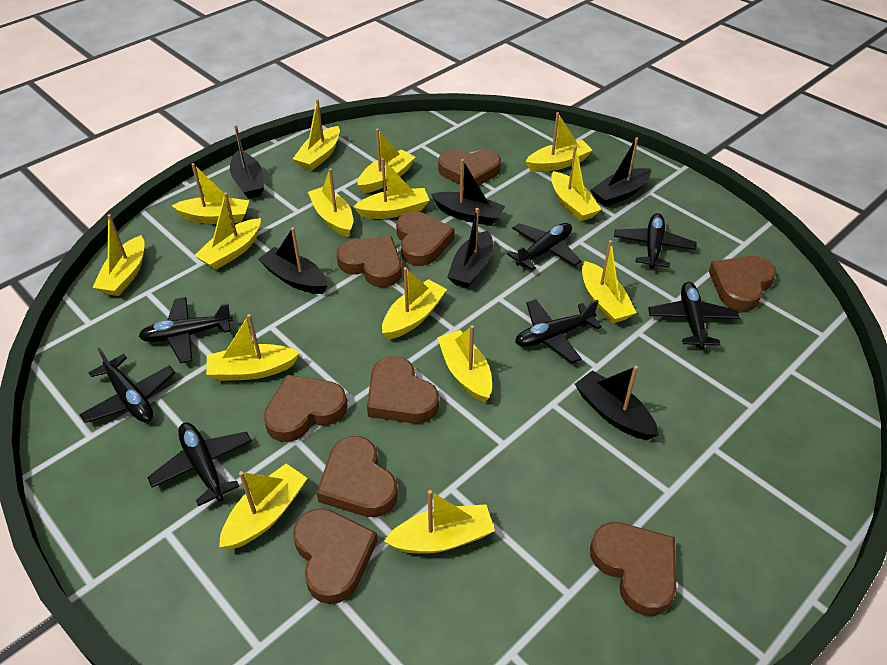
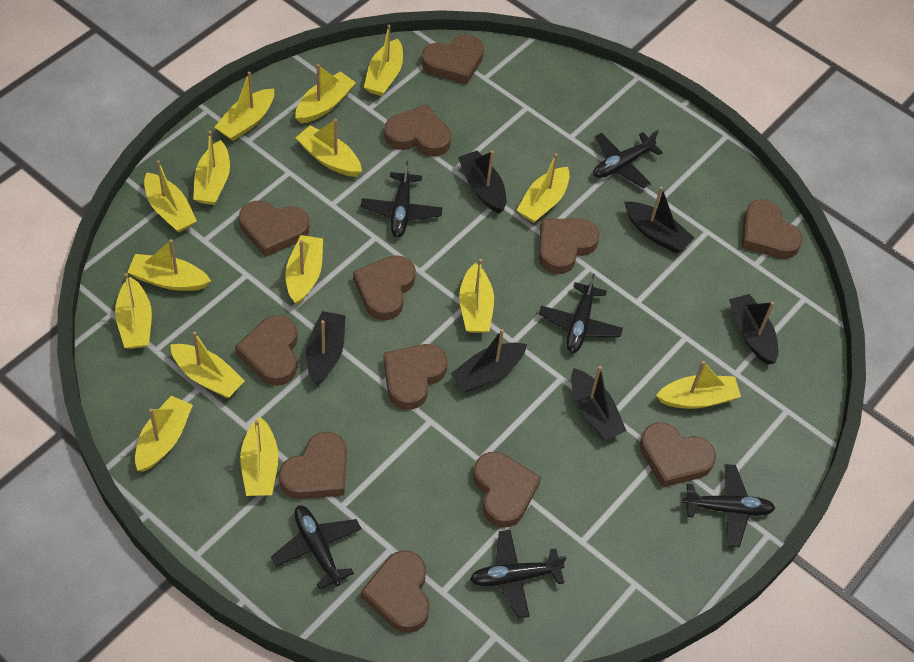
black plane: [79,347,175,423] [138,297,233,363] [147,423,252,506] [507,223,582,270] [515,299,602,363] [614,213,697,269] [648,282,740,349] = 7 -> [271,506,362,589] [361,161,442,237] [470,530,567,619] [539,274,623,353] [593,130,663,189] [683,464,775,547] = 6
brown heart: [263,375,348,442] [293,508,378,604] [317,436,398,517] [336,236,402,287] [367,356,439,424] [396,211,454,266] [438,149,501,187] [590,522,676,616] [709,256,777,311] = 9 -> [235,315,298,386] [239,201,309,257] [279,432,347,499] [353,255,416,321] [361,550,430,633] [383,344,448,410] [384,104,451,156] [421,35,484,84] [473,452,541,528] [539,218,600,274] [640,422,716,488] [742,199,803,259] = 12

